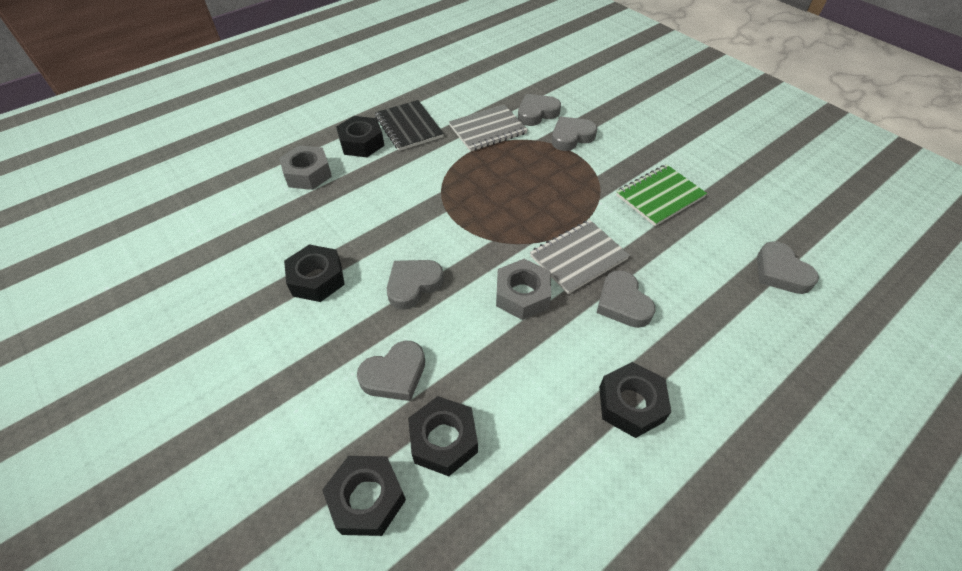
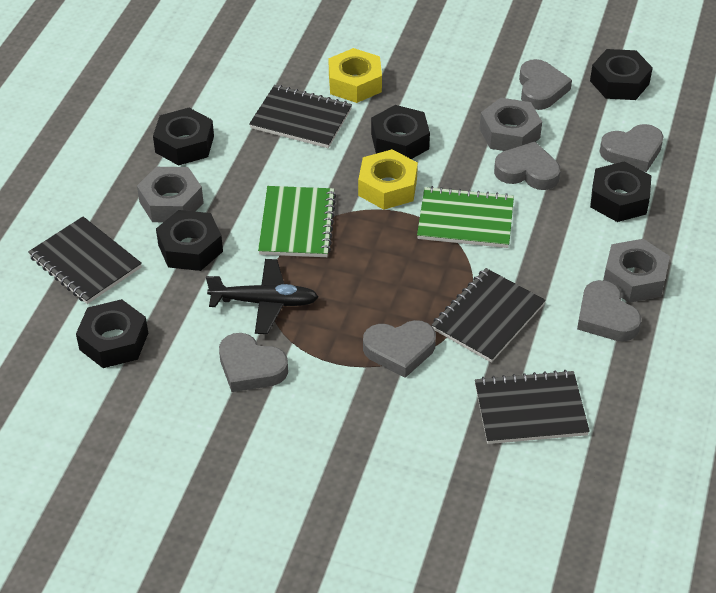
black notebook: [375,100,444,151] = 1 -> [28,216,142,304] [249,85,352,148] [431,268,546,363] [475,370,590,444] = 4
black nut: [284,244,345,302] [322,456,406,536] [336,116,384,157] [408,396,478,476] [599,362,671,438] = 5 -> [76,299,148,368] [153,108,214,166] [156,210,223,271] [371,105,430,159] [590,49,653,100] [590,161,651,222] = 6
black plane: none = 0 -> [206,259,318,334] = 1
green notebook: [616,164,707,226] = 1 -> [258,186,336,257] [417,186,514,248] = 2
grey notebook: [449,104,528,152] [530,220,630,294] = 2 -> none = 0
grey nut: [279,145,332,190] [496,259,551,320] = 2 -> [137,167,204,222] [480,98,542,151] [603,239,670,303] = 3
yellow nut: none = 0 -> [328,48,382,103] [358,149,418,210] = 2

